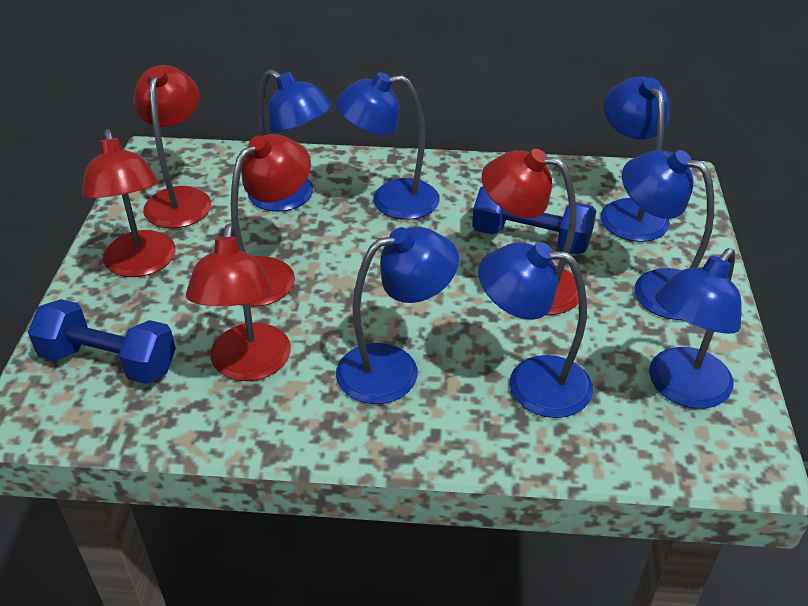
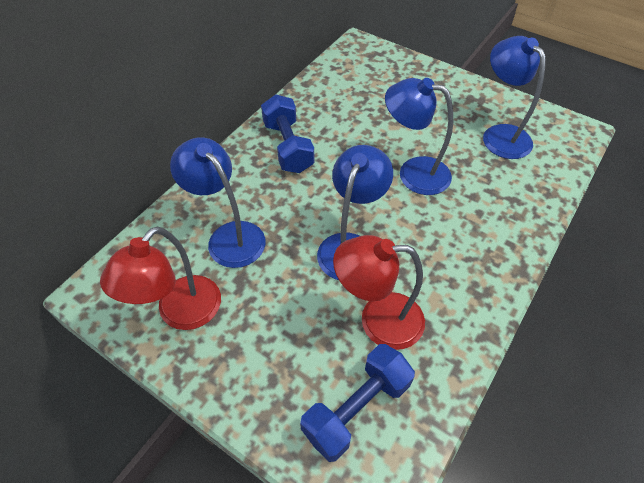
blue lamp: [247,69,332,212] [336,72,440,220] [336,227,459,404] [478,242,593,418] [600,77,670,242] [622,150,714,320] [649,248,742,409] = 7 -> [170,137,266,268] [317,145,393,280] [385,78,453,195] [483,36,546,159] = 4
red lamp: [82,129,176,277] [134,65,211,229] [186,224,291,381] [231,134,311,307] [482,149,579,315] = 5 -> [100,227,221,330] [333,235,425,350] = 2

